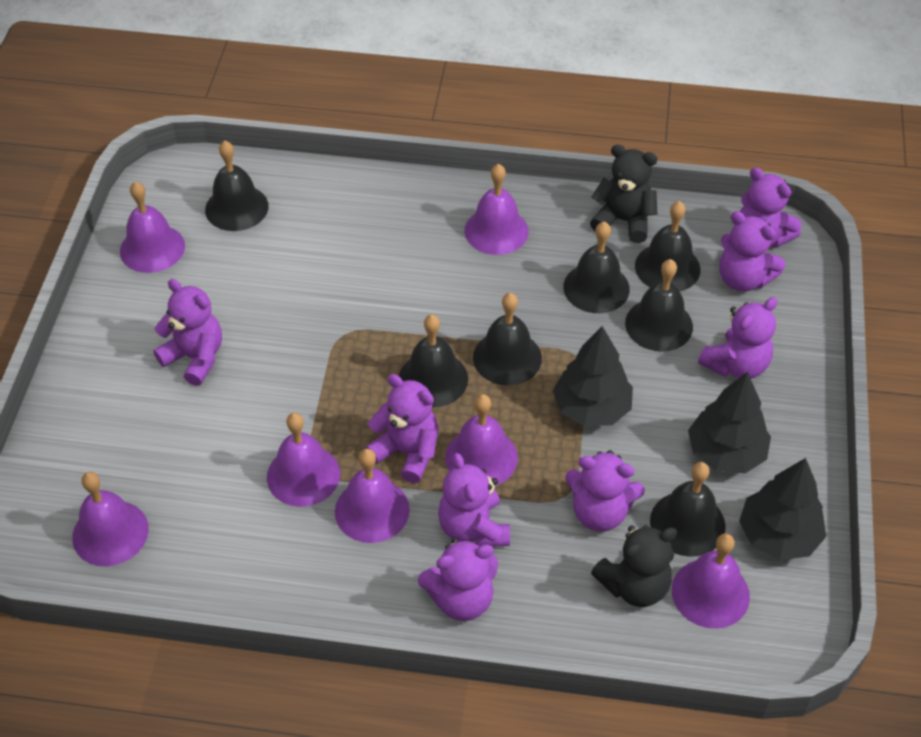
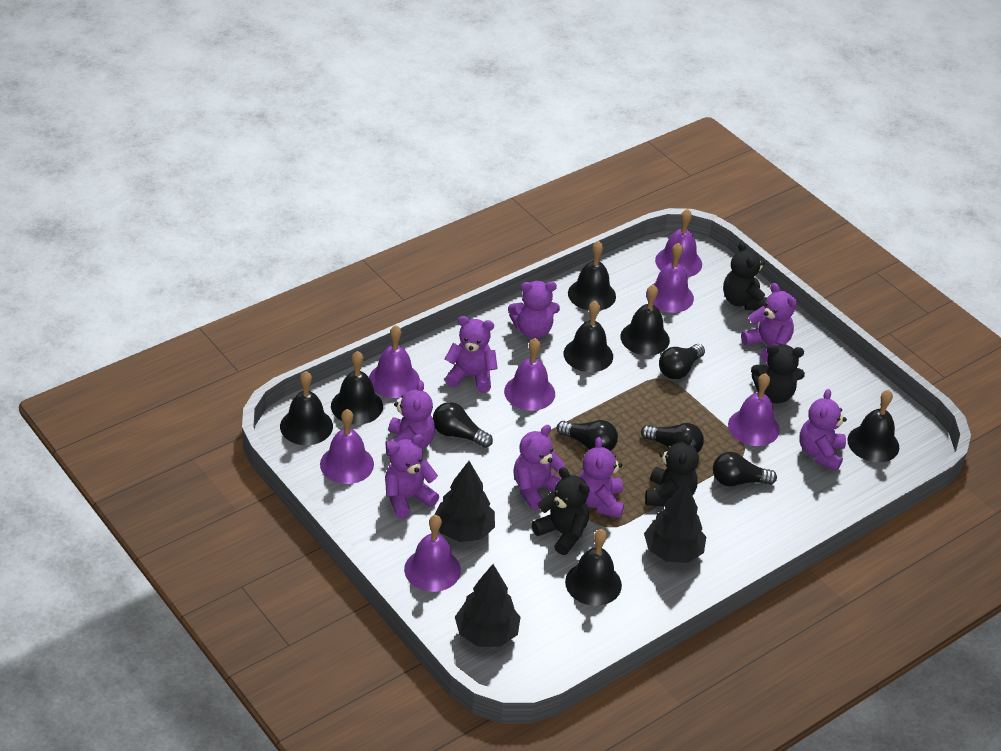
black light bulb: none = 0 -> [433,402,493,448] [557,420,618,451] [641,423,704,453] [659,344,705,379] [713,452,777,487] = 5
black teddy bear: [590,144,658,243] [591,525,677,607] = 2 -> [532,467,590,555] [645,434,699,506] [723,241,767,310] [751,345,805,404] = 4

